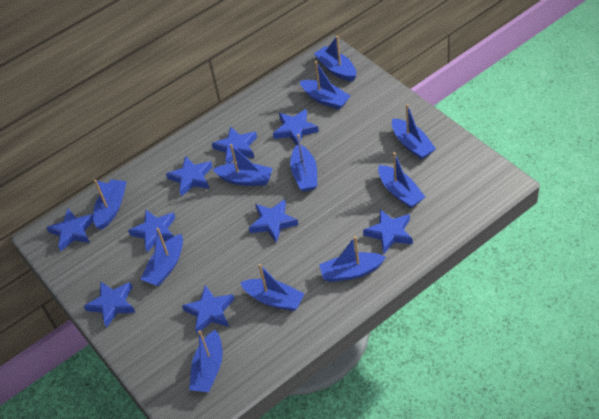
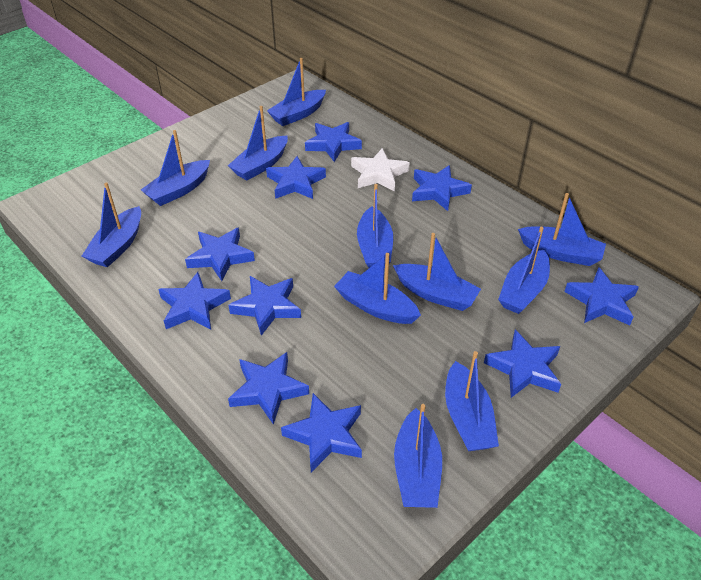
blue star: [46,209,94,251] [84,281,135,328] [128,210,175,252] [166,156,213,196] [182,285,235,334] [212,126,257,164] [249,199,298,242] [273,109,319,145] [363,210,413,254] = 9 -> [158,272,231,330] [185,228,255,281] [228,276,301,336] [228,352,309,425] [266,156,326,199] [281,393,362,472] [305,122,362,162] [412,165,472,211] [484,330,561,398] [564,267,639,325] = 10
white star: none = 0 -> [351,148,410,191] = 1

